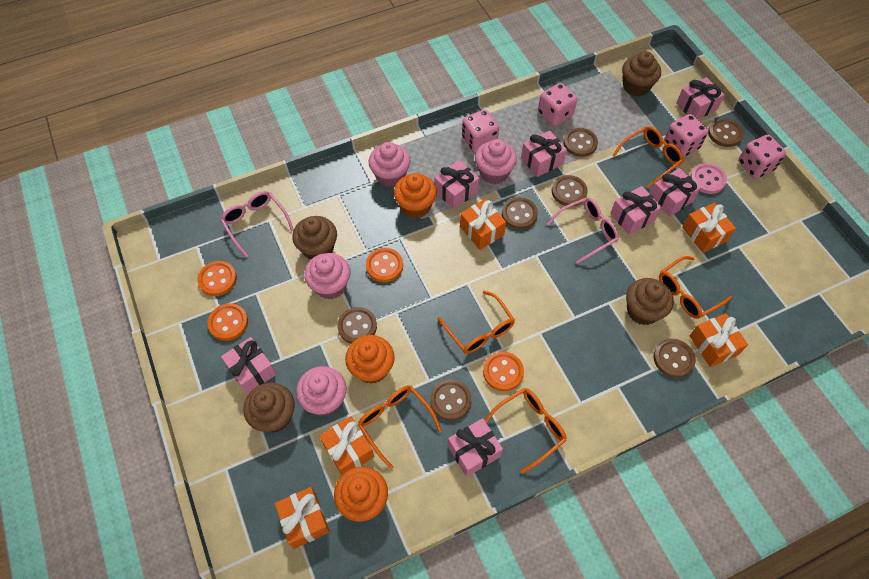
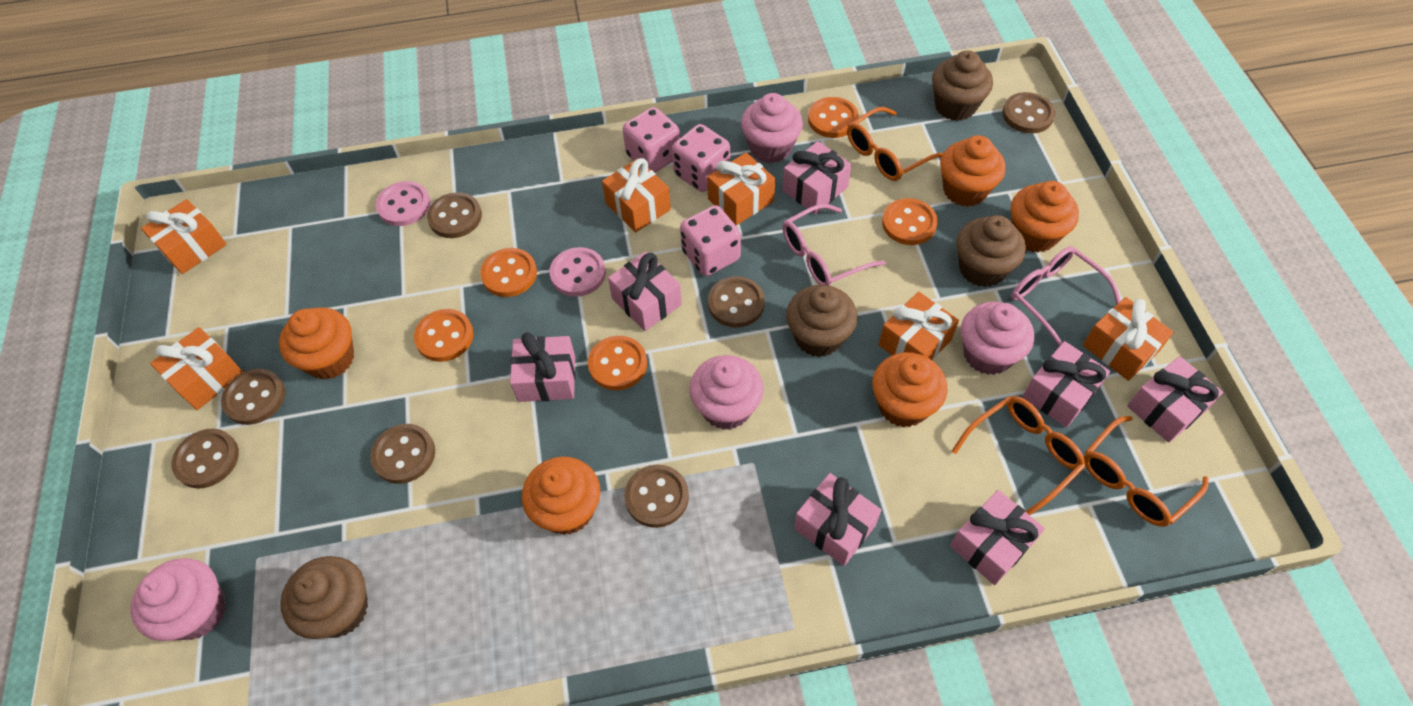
orange button: [197,261,237,296] [207,303,248,341] [366,248,403,282] [483,352,524,391] = 4 -> [414,309,474,362] [480,248,537,297] [588,336,647,390] [808,97,859,138] [882,198,938,245] = 5
orange cupcake: [334,467,388,522] [345,335,395,384] [394,173,437,218] = 3 -> [279,307,354,379] [522,457,600,535] [872,352,947,428] [940,135,1006,207] [1011,181,1079,253] = 5
orange gift: [275,487,330,549] [319,416,374,475] [460,199,506,250] [682,203,736,253] [690,313,748,367] = 5 -> [141,199,227,274] [150,327,243,410] [602,158,671,232] [707,152,775,225] [879,292,959,360] [1083,297,1174,381] = 6
orange glasses: [358,386,442,469] [437,291,515,354] [485,388,567,474] [612,126,684,188] [659,256,732,319] = 5 -> [847,107,943,181] [952,396,1086,515] [1084,416,1209,527] = 3
pink button: [690,163,727,194] = 1 -> [376,181,431,226] [550,247,606,297] = 2
pink dice: [462,110,499,153] [538,83,577,126] [664,114,708,158] [738,135,786,179] = 4 -> [622,107,680,173] [672,124,730,192] [680,205,741,276] = 3

